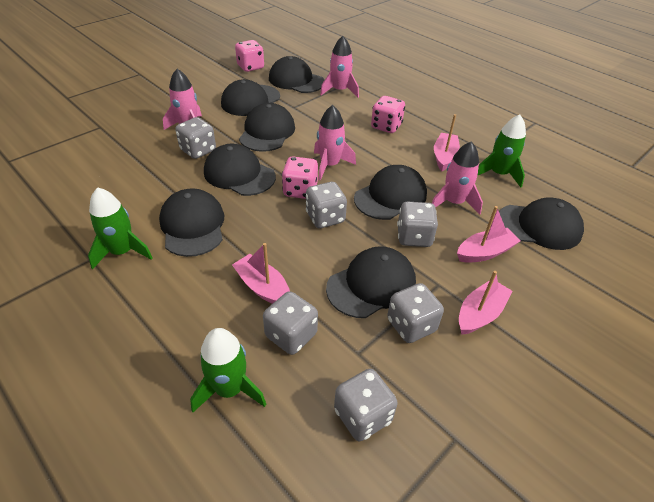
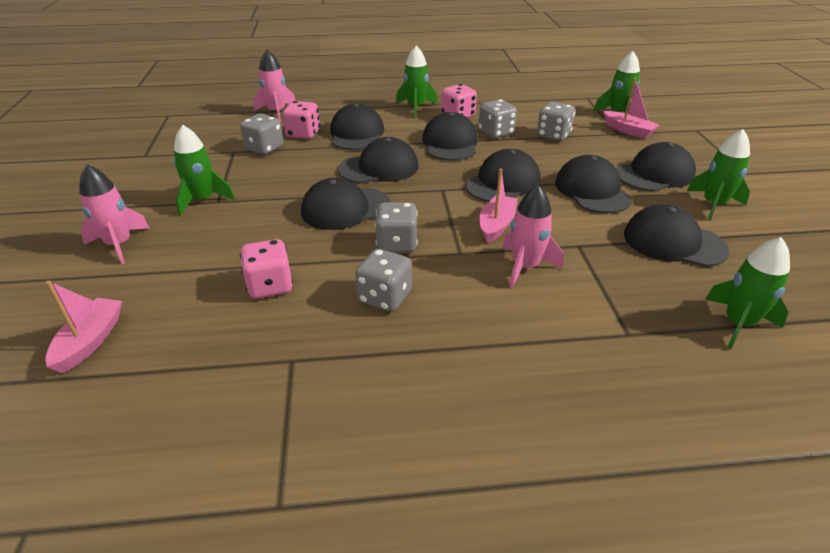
green rocket: [88,187,153,269] [190,328,266,412] [477,114,526,187] = 3 -> [174,125,235,216] [396,46,437,118] [593,51,640,113] [687,129,750,221] [705,237,790,349] = 5
grey dice: [175,117,216,159] [263,291,318,355] [306,182,347,228] [334,369,398,441] [387,283,444,343] [397,201,438,247] = 6 -> [240,114,283,155] [355,249,412,312] [375,202,418,253] [478,99,517,138] [537,102,575,141] = 5
pink boat: [232,243,290,304] [434,114,460,171] [457,206,520,263] [459,271,512,335] = 4 -> [45,281,122,373] [479,168,517,243] [603,78,659,139] = 3
pink rocket: [163,69,202,130] [314,105,356,181] [320,36,359,97] [432,141,483,214] = 4 -> [79,164,150,264] [253,50,296,122] [502,185,563,288] = 3

